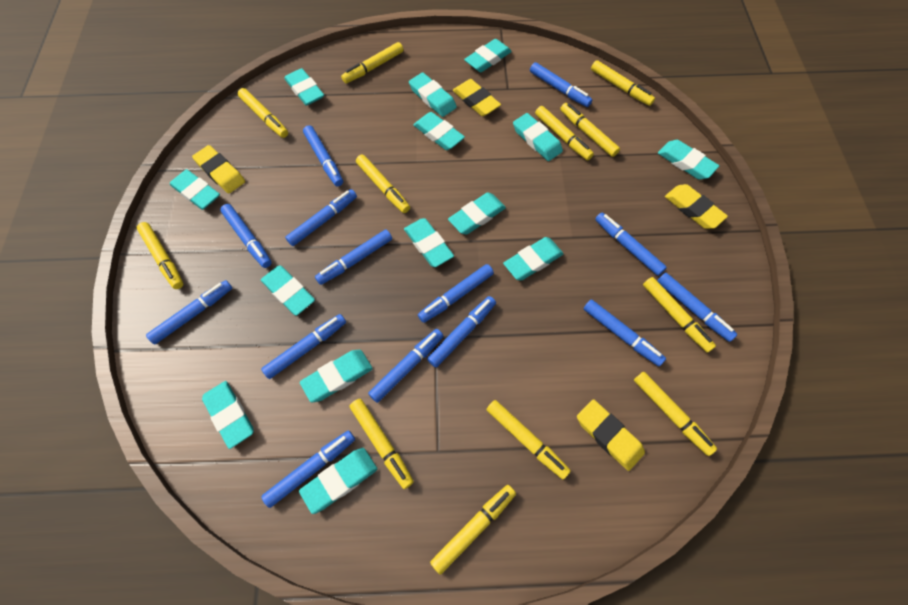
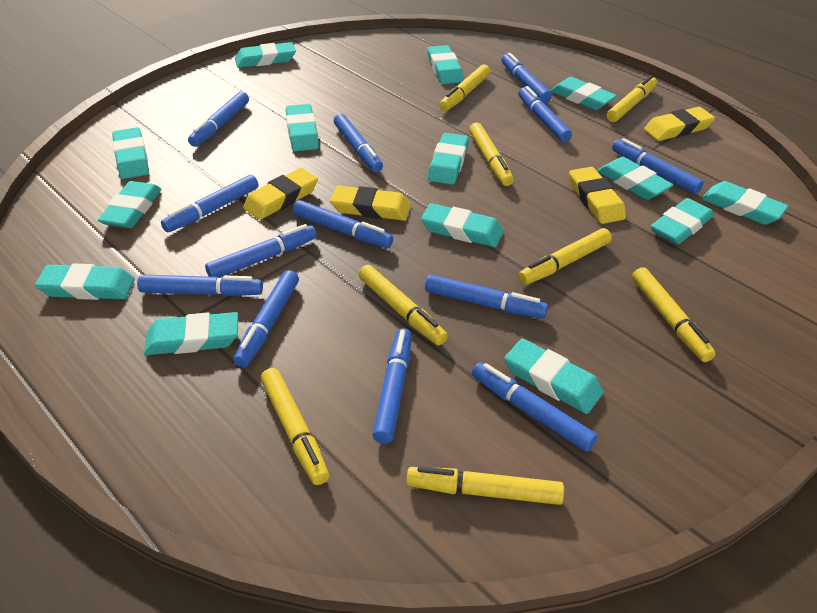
blue marker: [146,280,232,344] [220,204,272,268] [261,314,346,379] [261,430,355,508] [285,189,357,246] [303,125,343,186] [315,230,392,285] [368,329,443,403] [418,264,494,323] [427,296,496,368] [530,62,592,107] [584,300,666,366] [595,213,667,276] [657,273,738,342] = 14 -> [137,275,263,296] [161,175,259,232] [188,92,249,147] [205,224,317,278] [233,270,299,368] [293,200,393,248] [334,114,383,172] [372,328,412,444] [425,274,548,318] [472,362,598,452] [501,53,552,103] [518,86,572,142] [612,138,703,194] = 13
yellow marker: [137,222,183,289] [238,88,288,138] [341,42,403,83] [349,399,414,489] [356,155,410,213] [430,485,516,575] [486,400,571,479] [535,106,594,160] [560,103,620,157] [591,60,655,106] [634,372,717,456] [643,277,716,353] = 12 -> [261,368,329,485] [358,265,448,345] [406,466,564,505] [439,65,491,111] [469,123,514,186] [518,228,612,285] [607,75,657,122] [632,267,716,362] = 8

